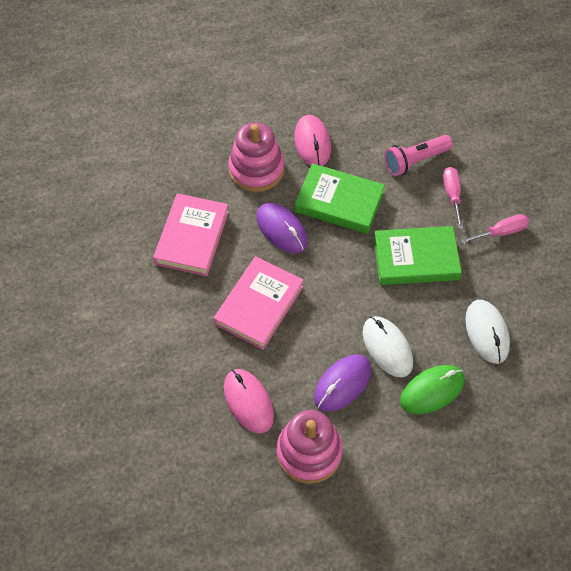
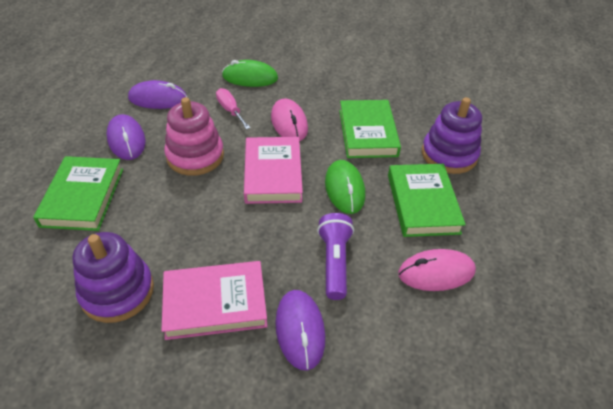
green book: [295,163,385,234] [374,226,462,285] = 2 -> [33,156,123,231] [339,100,401,158] [388,164,466,237] = 3
green mouse: [400,365,465,414] = 1 -> [222,60,278,87] [325,160,365,214] = 2
pink flashlight: [384,135,453,176] = 1 -> none = 0
pink screwdriver: [443,167,463,229] [460,214,529,244] = 2 -> [216,88,250,129] = 1
pink stacking toy: [228,123,284,192] [276,410,343,484] = 2 -> [164,97,224,176] = 1
purple flashlight: none = 0 -> [317,213,354,300] = 1
purple mouse: [256,203,308,253] [314,355,371,412] = 2 -> [106,114,145,160] [128,80,187,109] [275,290,325,371] = 3
purple stacking toy: none = 0 -> [73,232,154,323] [422,97,482,174] = 2
white mouse: [363,316,413,378] [465,300,510,364] = 2 -> none = 0

